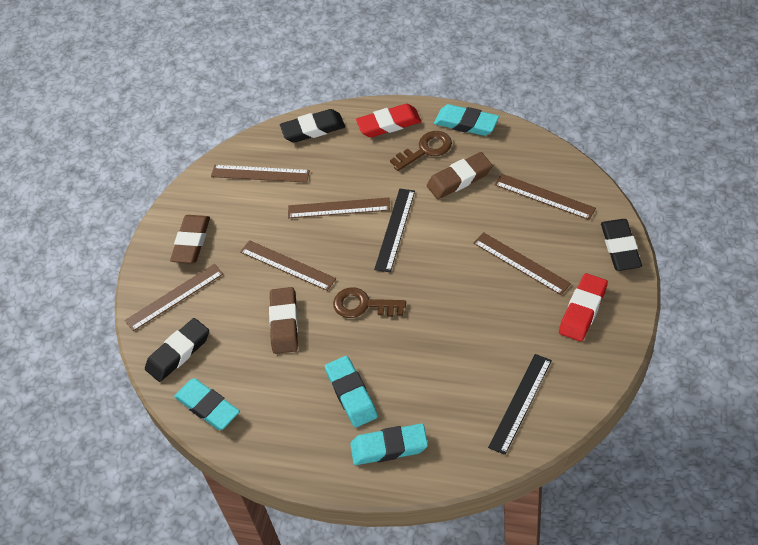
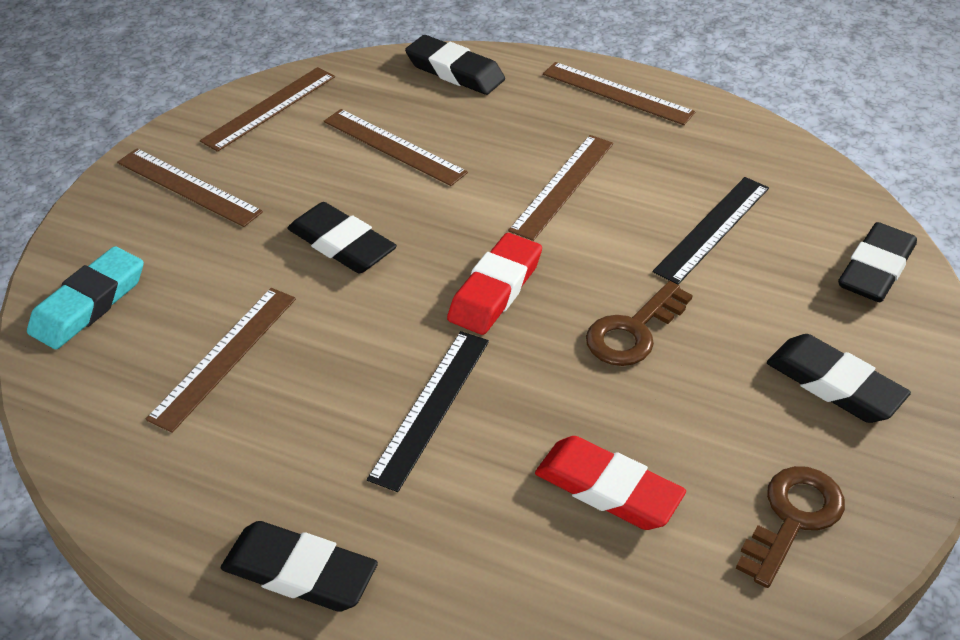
black eraser: [145,318,209,382] [280,109,345,143] [601,219,642,271] = 3 -> [221,521,378,612] [288,202,397,273] [405,35,505,95] [767,334,911,423] [838,222,917,302] = 5
brown eraser: [170,215,210,263] [269,287,298,354] [427,152,492,199] = 3 -> none = 0
turquoise eraser: [174,378,240,430] [325,356,378,428] [350,424,428,465] [434,104,499,136] = 4 -> [27,247,144,349] = 1

